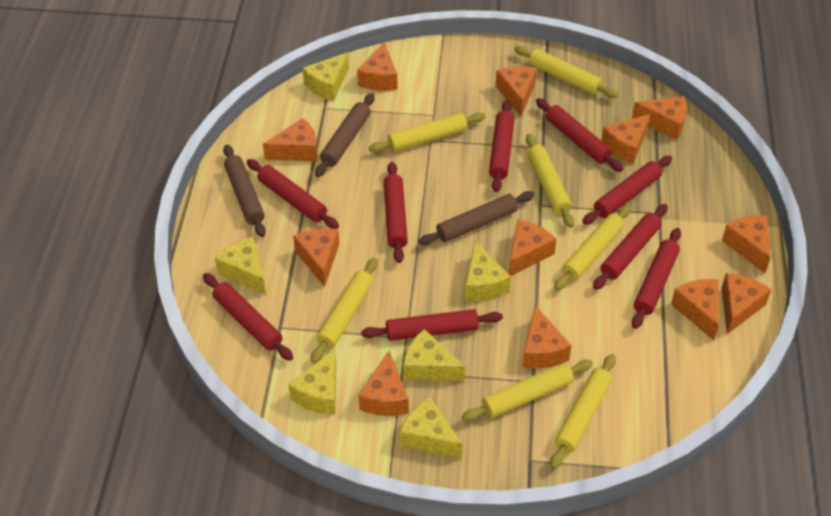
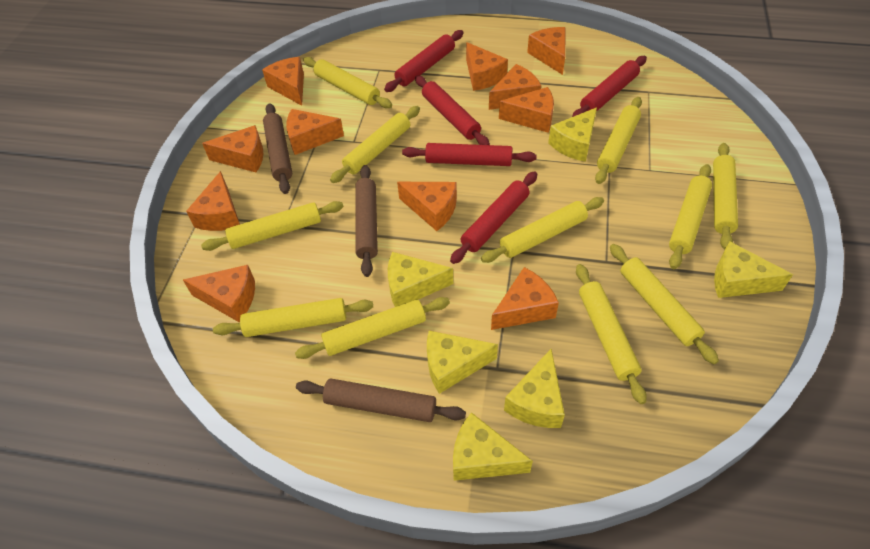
orange cheese: [263,118,318,161] [293,228,339,287] [357,42,398,91] [358,351,409,416] [496,66,537,116] [508,220,557,276] [522,305,571,368] [601,114,651,164] [632,96,687,140] [671,279,719,340] [722,215,770,273] [722,273,771,334] = 12 -> [183,265,255,322] [186,171,240,231] [202,125,263,172] [262,57,304,106] [286,109,344,155] [397,182,457,231] [466,42,508,91] [489,64,541,110] [491,267,559,330] [499,87,554,133] [527,27,565,75] = 11
red rolling pin: [203,273,293,361] [247,159,339,229] [361,309,503,341] [384,162,408,263] [489,100,514,192] [536,98,623,172] [582,156,672,225] [593,204,668,290] [632,228,681,329] = 9 -> [384,30,463,92] [402,143,537,166] [415,75,490,145] [450,171,537,264] [572,56,647,117] = 5
yellow rolling pin: [311,258,378,363] [369,112,486,153] [462,360,593,422] [514,46,618,98] [526,134,574,228] [550,354,616,469] [554,205,631,290] = 7 -> [201,201,344,251] [213,298,373,337] [295,297,450,359] [303,57,392,108] [330,106,420,183] [481,197,604,263] [576,264,647,404] [595,97,642,184] [610,244,719,364] [669,164,712,269] [713,143,738,250] = 11

